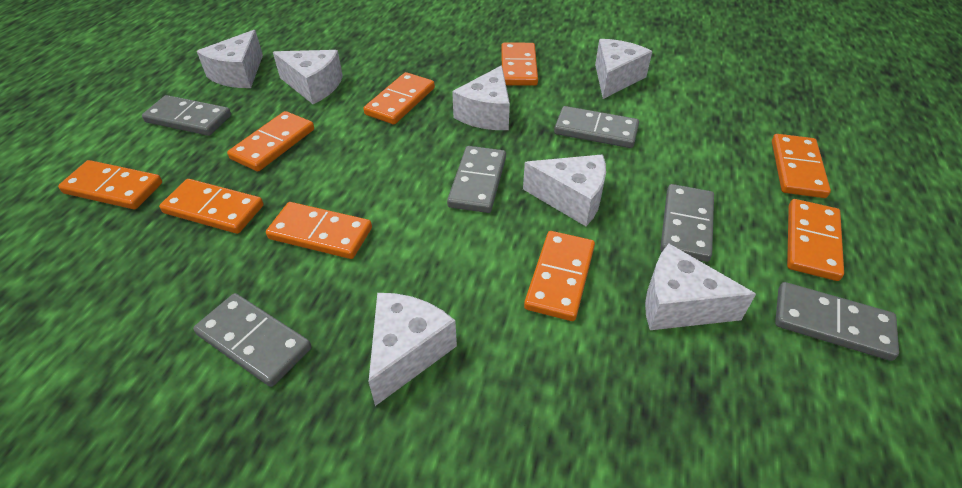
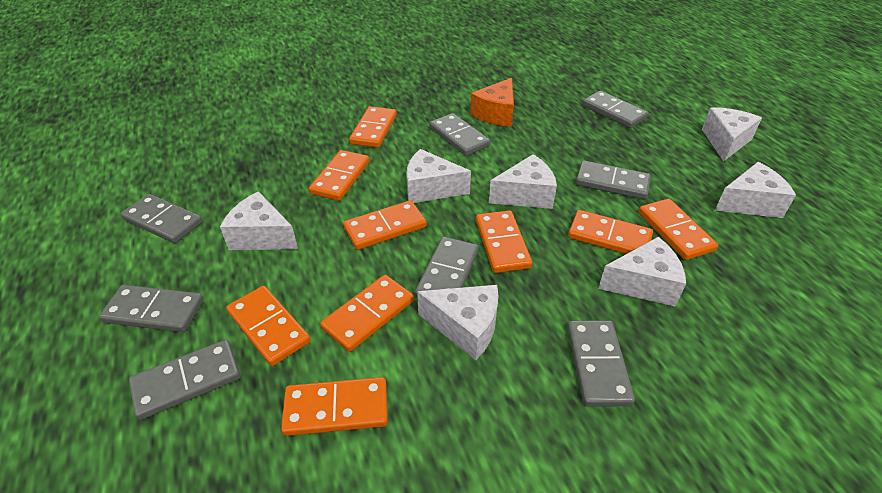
grey domino: [142,95,231,136] [193,293,311,387] [447,146,506,213] [554,106,639,148] [660,184,714,262] [775,282,899,361] = 6 -> [99,285,204,332] [121,194,202,244] [129,340,240,420] [415,237,478,298] [429,113,490,156] [567,320,635,407] [576,160,651,199] [582,91,648,128] = 8
orange cheese: none = 0 -> [470,78,514,126] = 1

